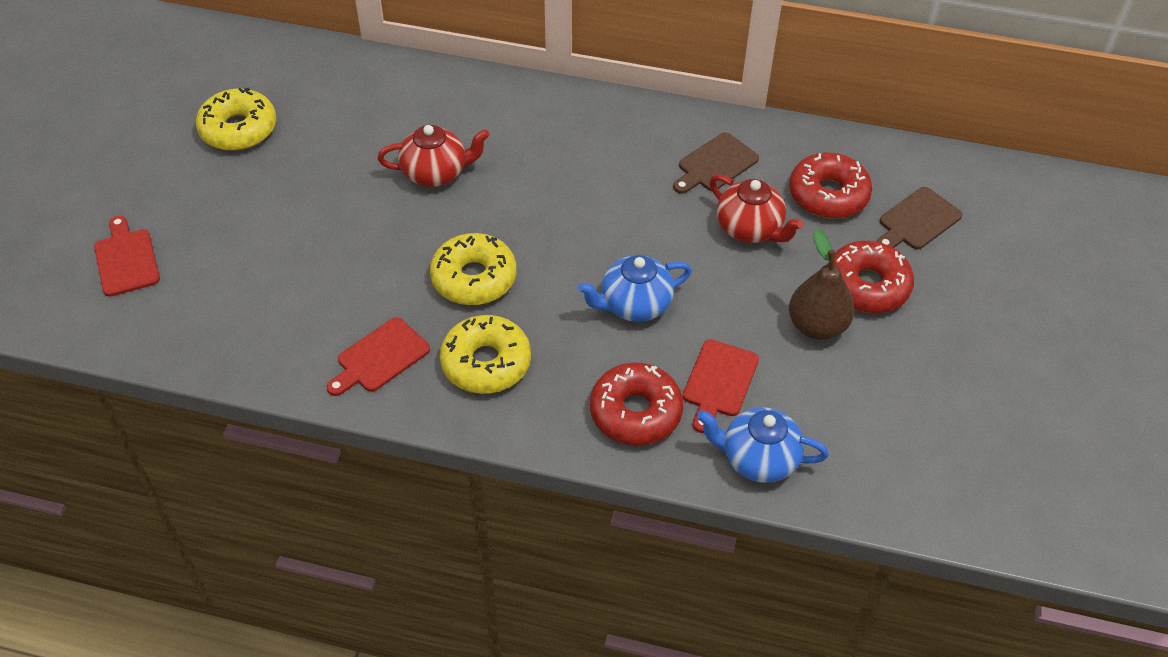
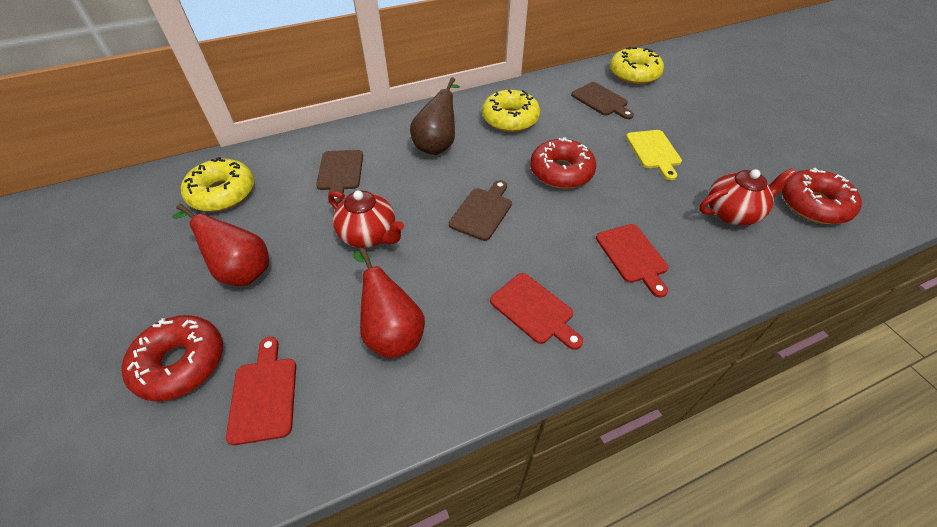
blue teapot: [578,255,692,322] [697,407,829,483] = 2 -> none = 0
brown cutting board: [673,132,759,194] [876,187,962,249] = 2 -> [316,150,363,204] [449,180,512,241] [571,82,634,119] = 3
red pear: none = 0 -> [172,204,269,286] [354,248,425,358] = 2
yellow cutting board: none = 0 -> [626,130,682,180] = 1

